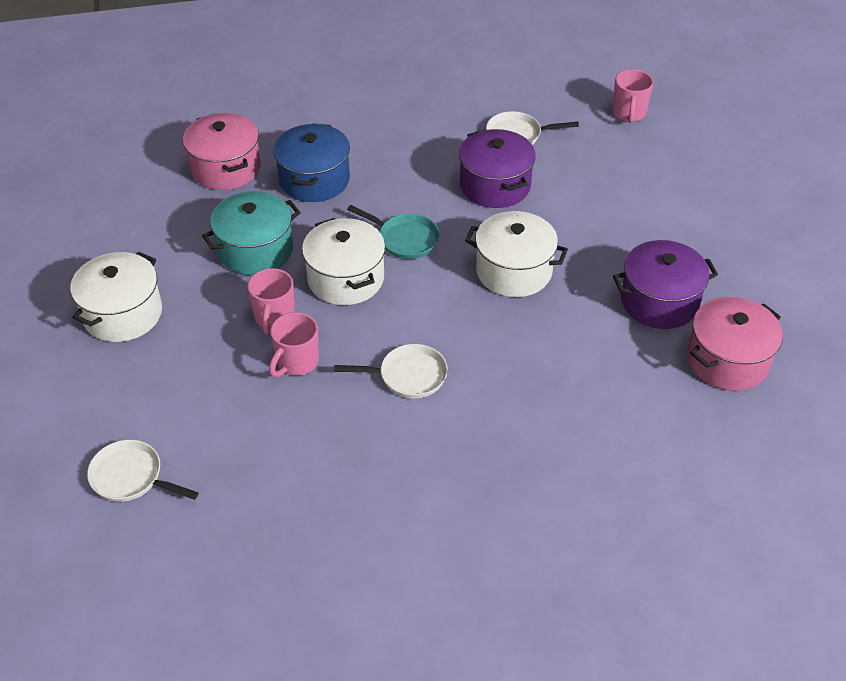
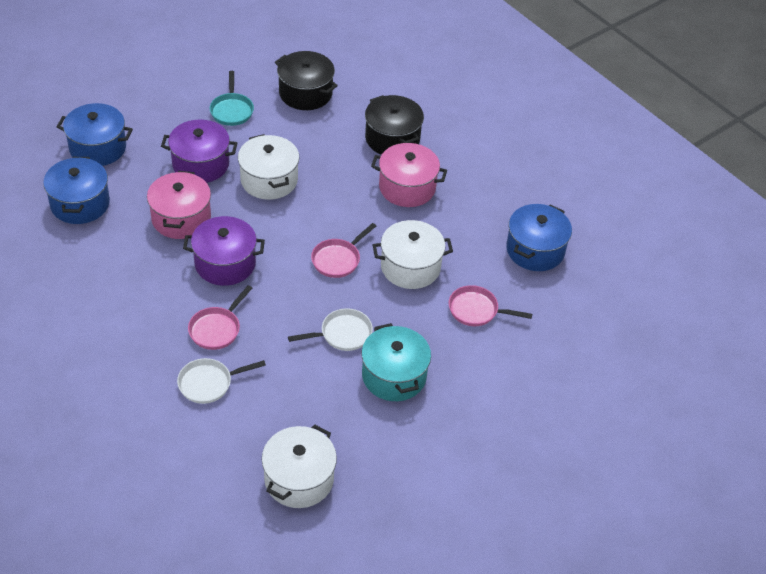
black pot: none = 0 -> [275,51,338,110] [365,95,424,155] = 2
blue pot: [273,123,350,202] = 1 -> [43,157,110,224] [57,103,133,166] [506,204,572,271] = 3
pink mug: [248,268,295,335] [269,312,319,377] [612,69,654,123] = 3 -> none = 0
pink pan: none = 0 -> [188,285,252,350] [311,223,376,278] [449,285,532,326] = 3
white pan: [87,440,199,502] [334,344,448,399] [486,111,579,145] = 3 -> [177,358,266,404] [288,308,373,351] = 2

